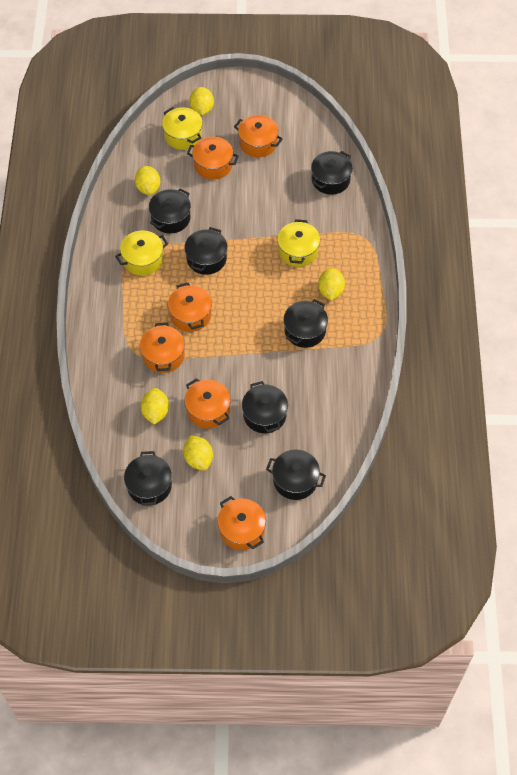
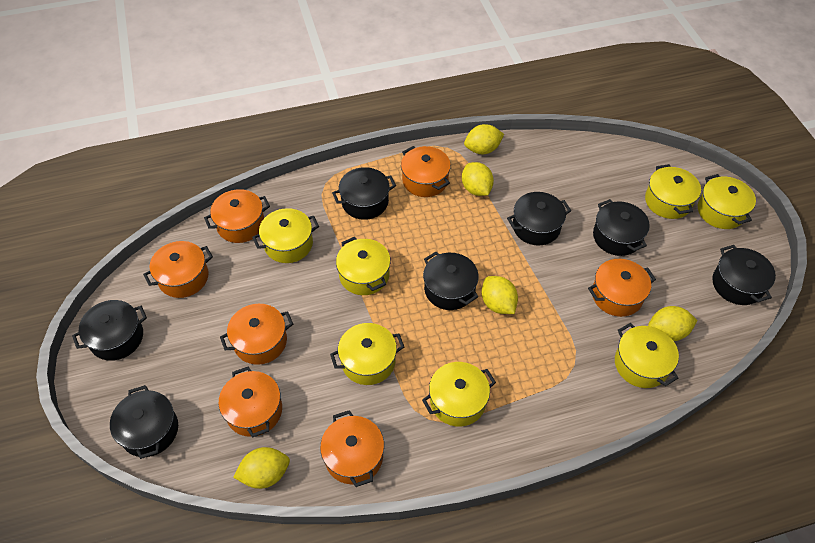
orange pot: [140,323,185,373] [168,283,212,332] [184,378,231,428] [187,137,239,180] [217,496,266,550] [234,115,283,157] = 6 -> [143,241,213,298] [204,189,270,243] [218,366,282,438] [220,304,293,365] [320,410,384,487] [401,146,451,197] [588,259,656,317] = 7
yellow pot: [115,231,168,276] [162,107,203,150] [277,219,320,267] = 3 -> [252,208,319,263] [330,323,404,385] [336,236,391,295] [422,362,496,427] [615,323,679,388] [645,164,701,219] [698,174,756,229] = 7

